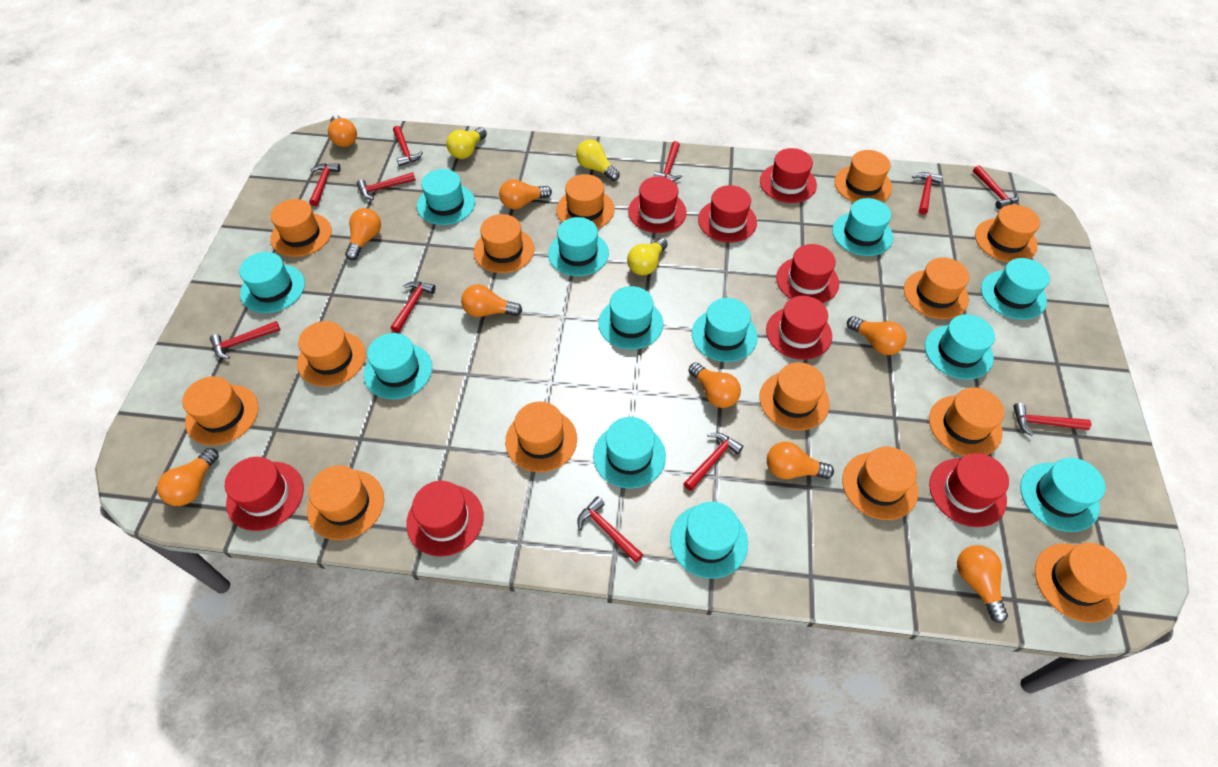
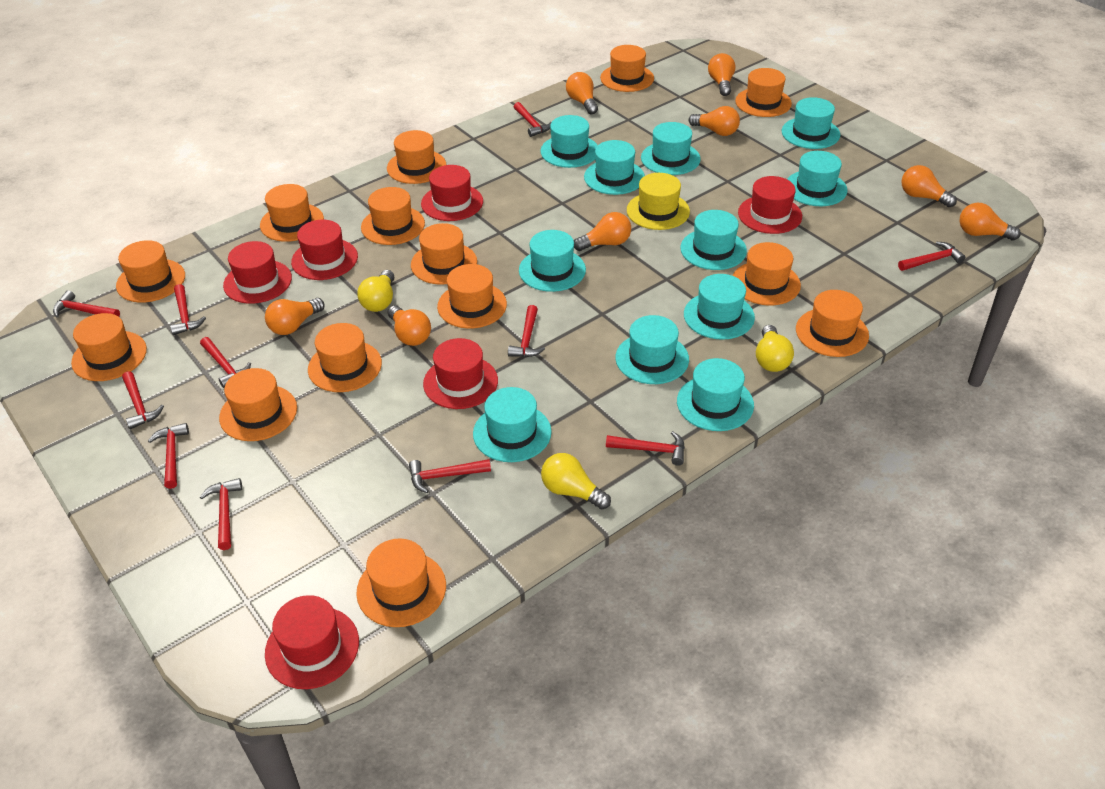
orange light bulb: [157,448,219,506] [328,115,357,147] [345,208,381,260] [461,284,522,317] [499,179,552,209] [689,362,741,408] [767,442,834,479] [847,316,907,355] [957,545,1008,623] = 9 -> [265,298,324,335] [388,305,431,346] [566,72,598,114] [574,212,631,251] [689,106,740,136] [708,53,736,96] [901,165,957,207] [959,203,1021,241] = 8
red hat: [225,457,304,531] [406,481,484,556] [628,176,687,233] [698,185,757,243] [760,148,817,203] [766,296,832,360] [776,244,839,303] [929,453,1009,527] = 8 -> [223,241,292,304] [265,595,359,689] [291,220,358,280] [421,165,483,221] [423,338,498,409] [738,176,802,234] = 6
turquoise hat: [239,252,305,313] [364,333,432,399] [417,169,475,225] [548,217,609,276] [593,417,666,489] [598,286,663,350] [670,501,748,579] [692,298,758,362] [832,198,893,256] [925,314,995,380] [981,258,1050,320] [1020,458,1106,532] = 12 -> [473,387,552,462] [519,230,586,292] [541,115,598,168] [584,140,645,195] [615,315,689,384] [641,122,701,175] [677,358,754,431] [680,210,747,270] [684,274,755,340] [782,97,840,149] [787,151,847,206] = 11
yellow hat: none = 0 -> [627,173,690,230] = 1

